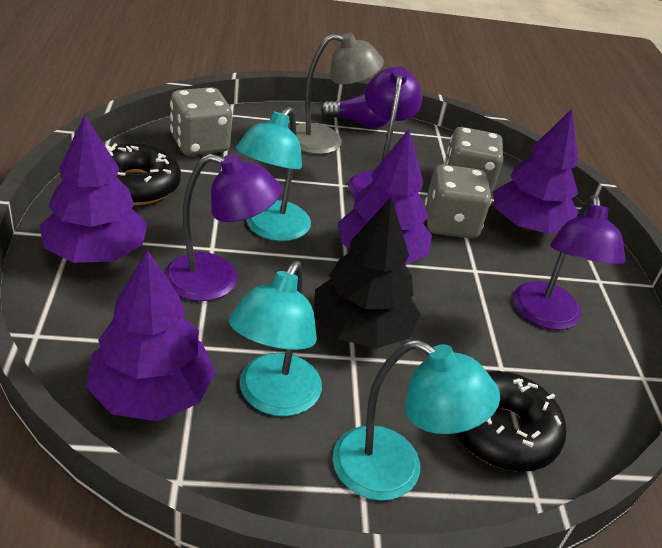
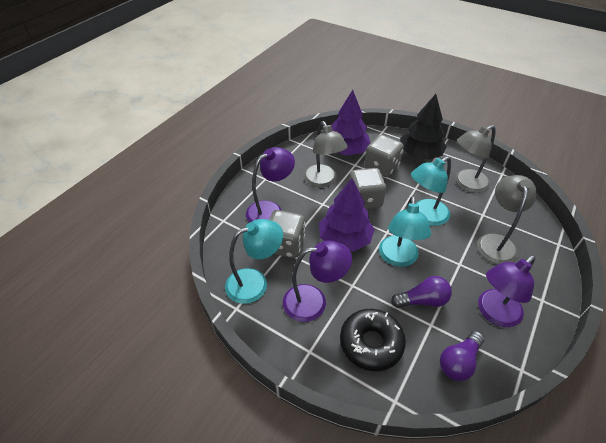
black donut: [106,143,181,205] [456,371,566,472] = 2 -> [340,309,406,371] = 1
grey lamp: [296,33,384,154] = 1 -> [303,121,348,187] [455,125,496,193] [477,175,536,264] = 3
purple light bulb: [320,94,390,128] = 1 -> [391,276,452,308] [440,331,484,381] = 2
purple tree: [39,114,148,263] [86,250,216,421] [337,129,432,265] [493,109,579,234] = 4 -> [319,178,374,252] [331,90,370,156] = 2

